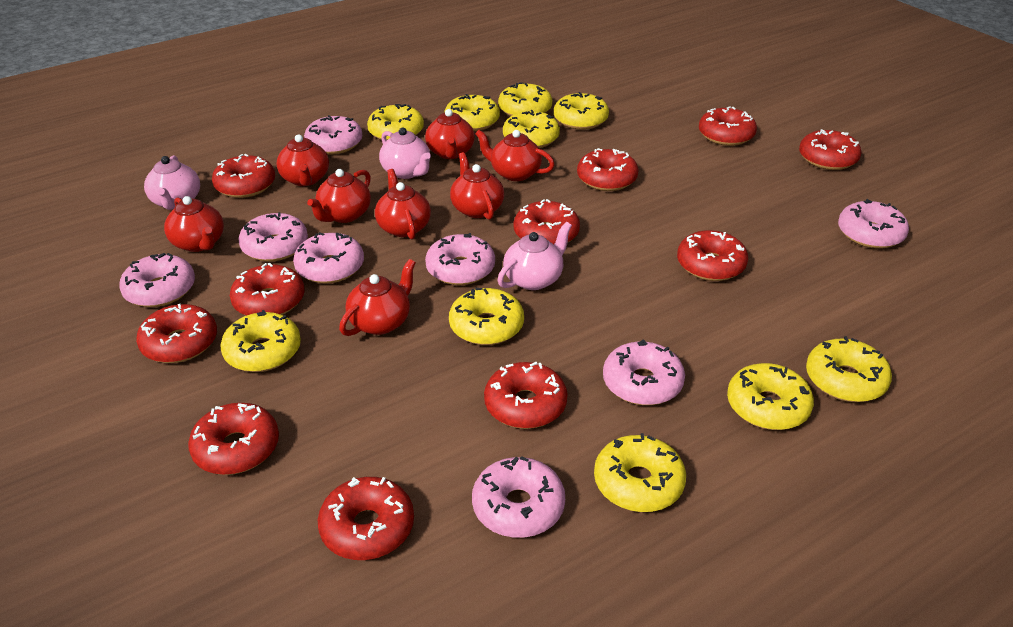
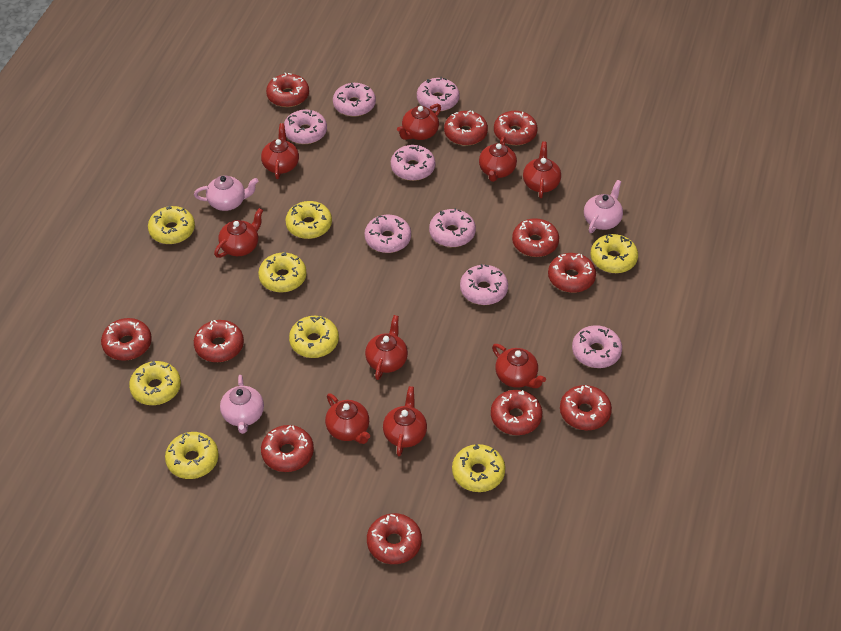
red teapot: [164,196,224,252] [277,134,329,186] [307,169,371,223] [339,259,416,336] [375,169,431,240] [425,109,475,159] [450,152,504,220] [475,130,555,181] = 8 -> [214,208,263,258] [261,123,299,179] [325,393,370,444] [365,315,408,380] [383,386,427,456] [397,104,441,140] [479,136,517,182] [492,344,546,388] [523,141,561,198] = 9
yellow donut: [220,310,301,372] [367,104,424,140] [445,94,500,131] [449,288,524,345] [498,82,552,116] [503,110,560,148] [554,92,609,130] [594,433,686,512] [727,363,814,430] [806,336,892,402] = 10 -> [129,361,181,405] [148,205,195,244] [165,432,219,479] [258,252,307,292] [285,201,332,239] [289,316,339,358] [452,444,505,492] [591,234,638,273] = 8

